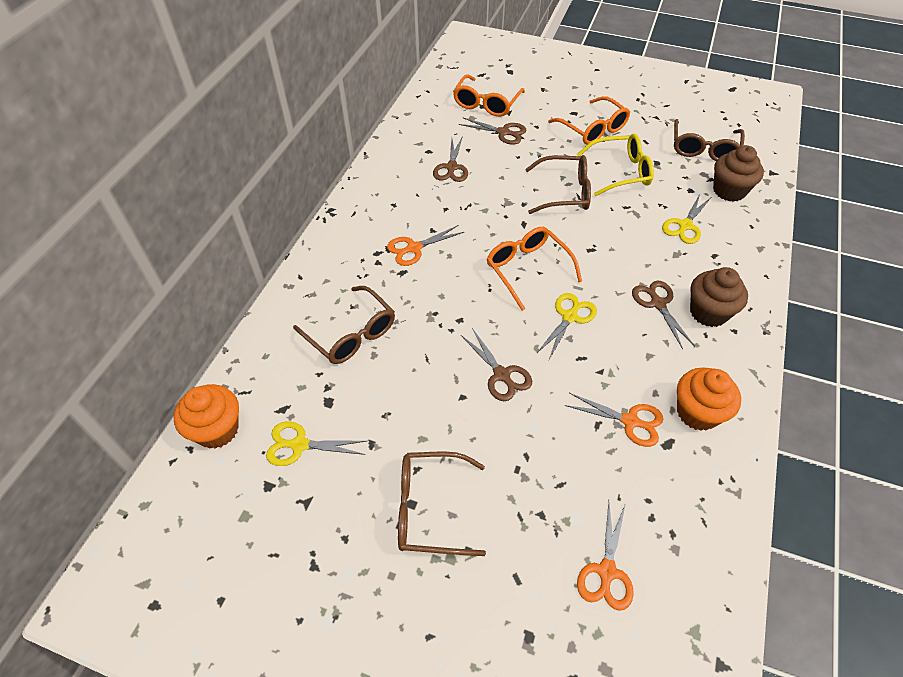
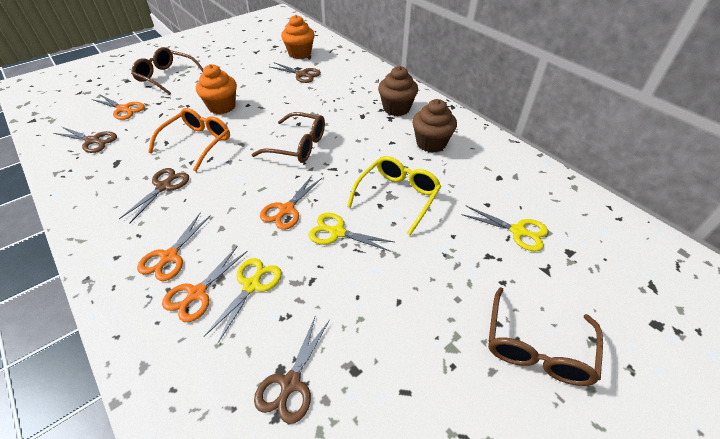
brown glasses: [293,286,395,364] [398,451,486,556] [525,155,591,214] [674,119,745,161] = 4 -> [131,47,203,95] [252,112,325,163] [488,287,603,386] = 3
orange glasses: [453,74,525,117] [487,227,582,311] [548,96,630,145] = 3 -> [148,108,230,172] = 1
orange scissors: [387,225,464,266] [565,393,663,447] [577,502,634,611] = 3 -> [92,95,145,120] [137,213,211,281] [162,246,248,322] [260,176,322,230] = 4

